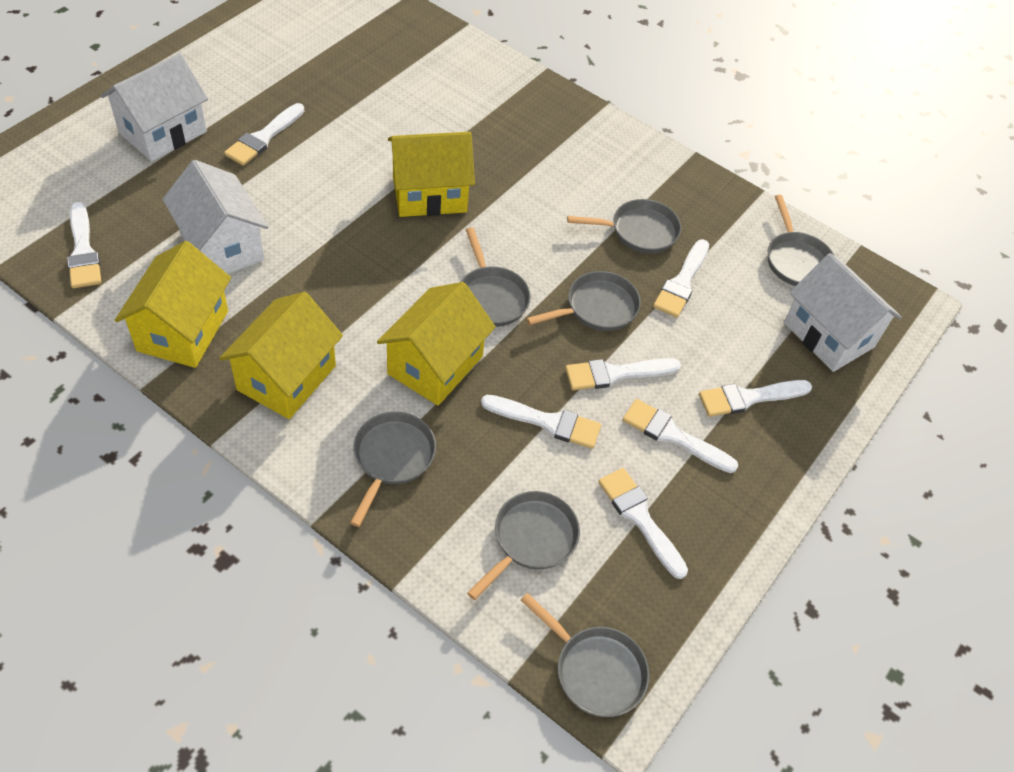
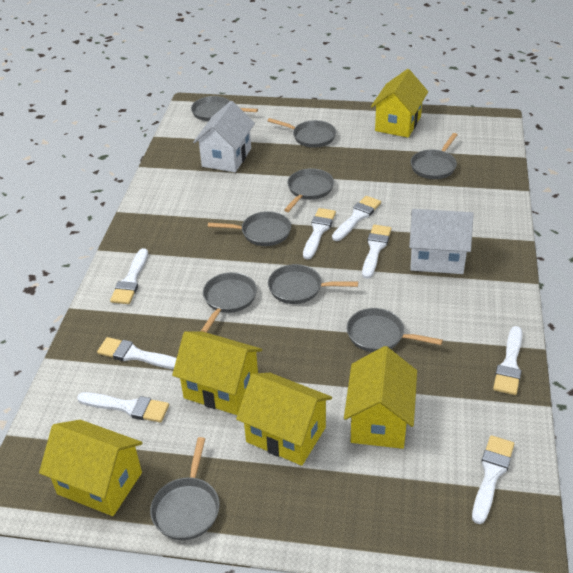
grey pan: [350,412,436,527] [461,227,531,327] [467,491,580,600] [521,593,650,717] [526,271,641,331] [567,199,681,253] [768,195,834,286] = 7 -> [150,437,220,540] [191,96,258,121] [201,272,257,333] [208,211,291,246] [268,118,336,148] [268,264,358,304] [284,168,334,212] [347,308,443,352] [411,133,457,179] = 9
white house: [101,53,208,161] [162,160,269,274] [784,253,902,372] = 3 -> [193,101,255,172] [409,209,474,274] = 2
yellow house: [115,241,231,368] [219,292,343,419] [377,282,496,406] [388,132,475,217] = 4 -> [39,420,143,516] [172,331,262,415] [236,373,332,466] [344,346,417,449] [371,69,428,138] = 5

